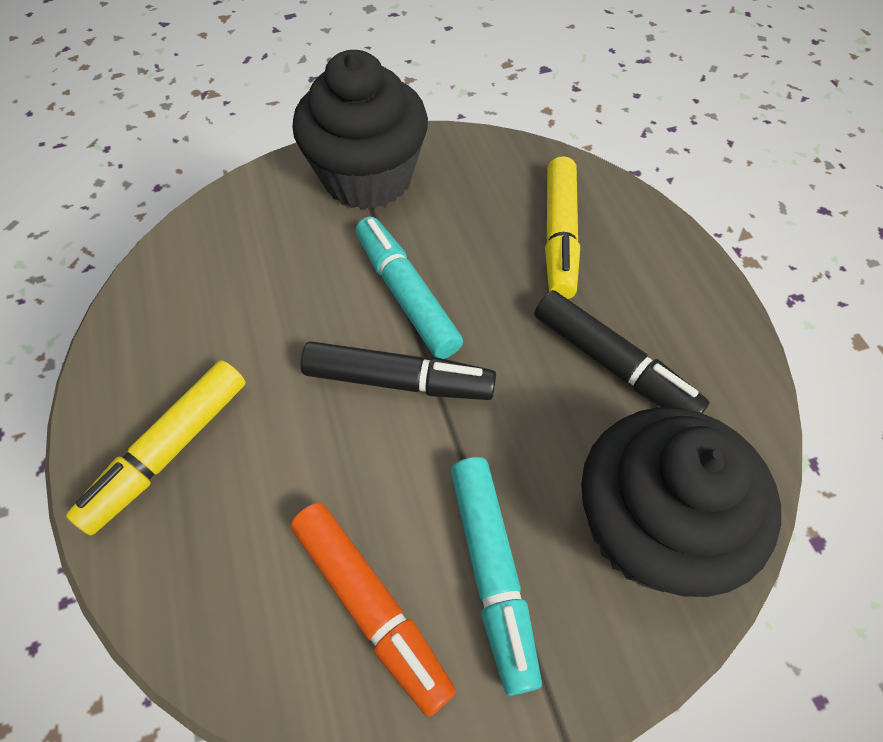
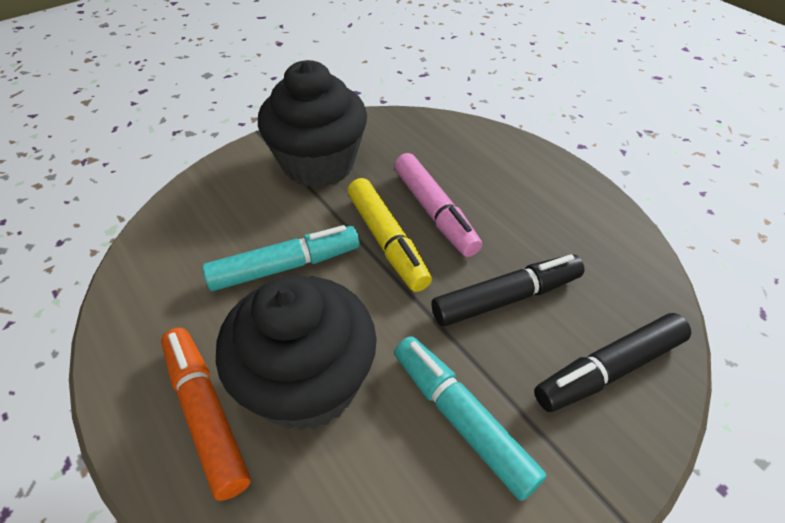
pink marker: none = 0 -> [394,153,482,257] = 1
yellow marker: [66,360,246,536] [545,156,580,299] = 2 -> [348,178,432,292] = 1

